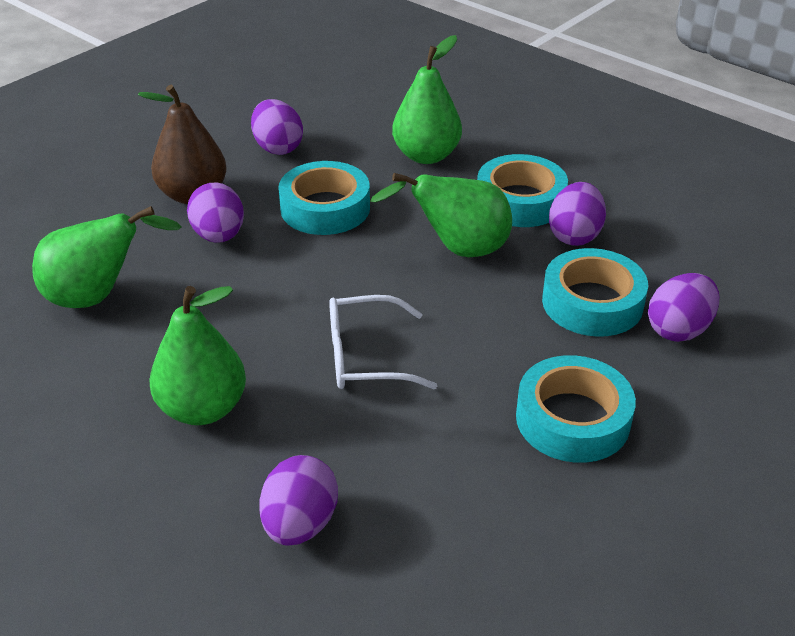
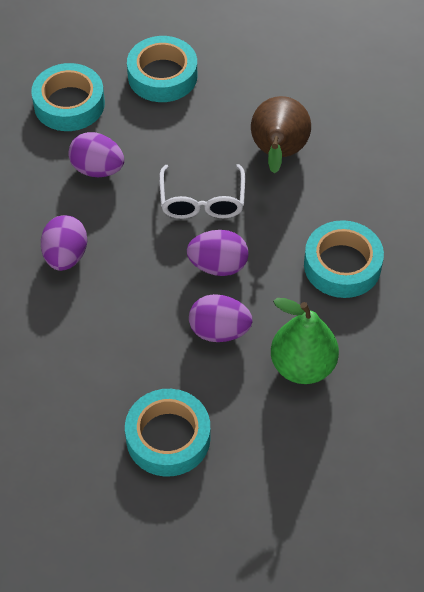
green pear: [32,206,182,308] [149,286,246,425] [370,173,512,257] [392,35,462,164] = 4 -> [271,298,339,384] = 1
purple egg: [187,182,244,243] [251,99,303,155] [259,455,338,546] [549,182,606,246] [648,273,719,342] = 5 -> [41,215,87,271] [68,132,124,177] [187,230,248,276] [189,294,253,342] = 4

